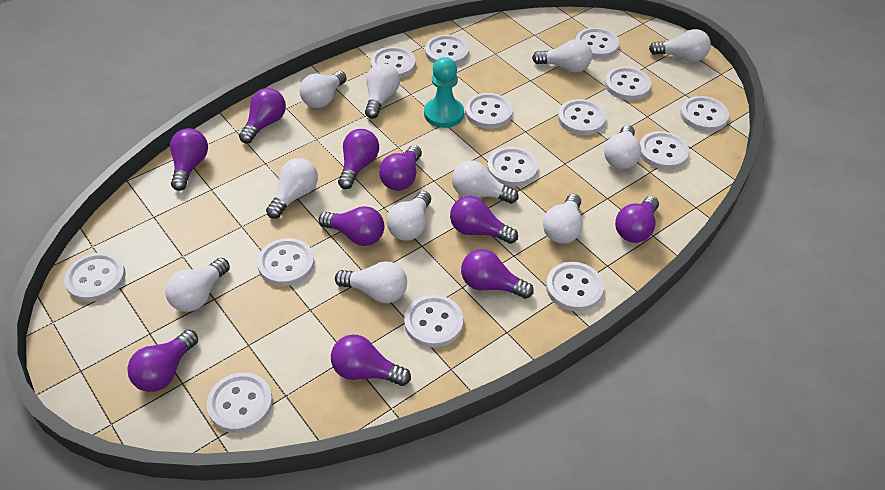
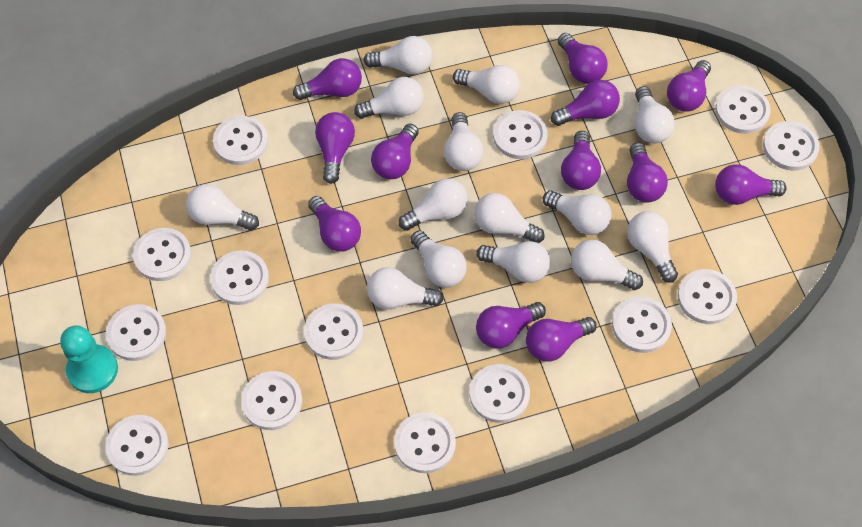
purple light bulb: [127,330,198,392] [170,128,208,191] [239,88,286,143] [319,206,384,246] [331,335,411,386] [338,129,379,189] [379,145,422,191] [450,196,518,244] [461,249,534,299] [615,196,659,243] = 10 -> [293,58,362,100] [308,196,361,252] [315,112,355,184] [371,124,419,179] [476,302,546,348] [526,317,597,362] [551,80,620,126] [558,33,608,84] [561,131,601,190] [627,142,668,203] [667,60,711,111] [715,164,787,205] = 12
white light bulb: [165,258,230,312] [266,158,318,219] [300,71,347,108] [335,261,407,303] [365,63,400,119] [387,191,431,241] [452,160,518,204] [532,39,592,73] [543,194,583,244] [604,125,641,169] [649,29,711,62] = 11 -> [186,184,259,231] [354,77,424,119] [363,36,433,74] [367,267,444,309] [399,178,468,231] [411,230,467,288] [444,112,484,171] [453,65,520,104] [474,193,545,243] [476,241,550,283] [543,191,612,235] [571,239,643,290] [627,211,678,283] [635,86,675,143] = 14

